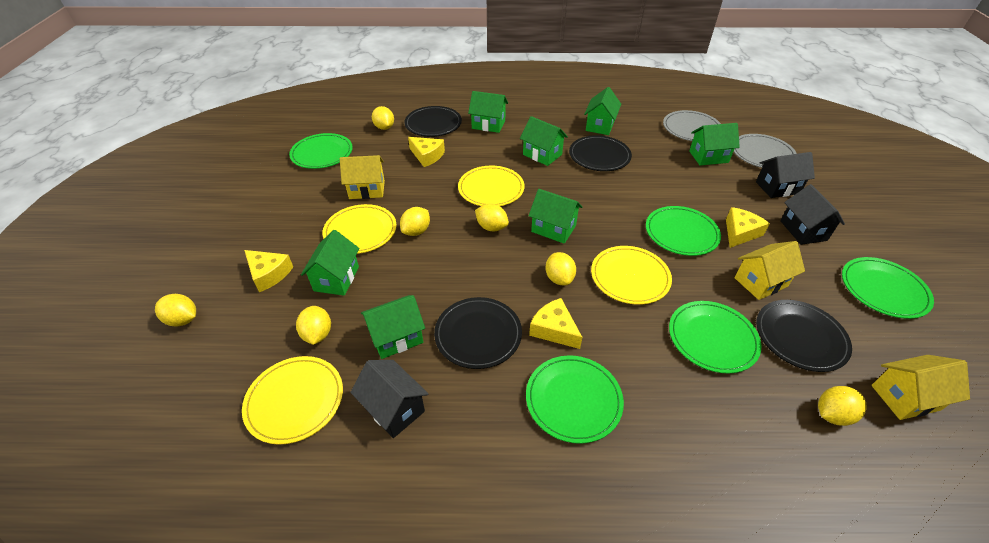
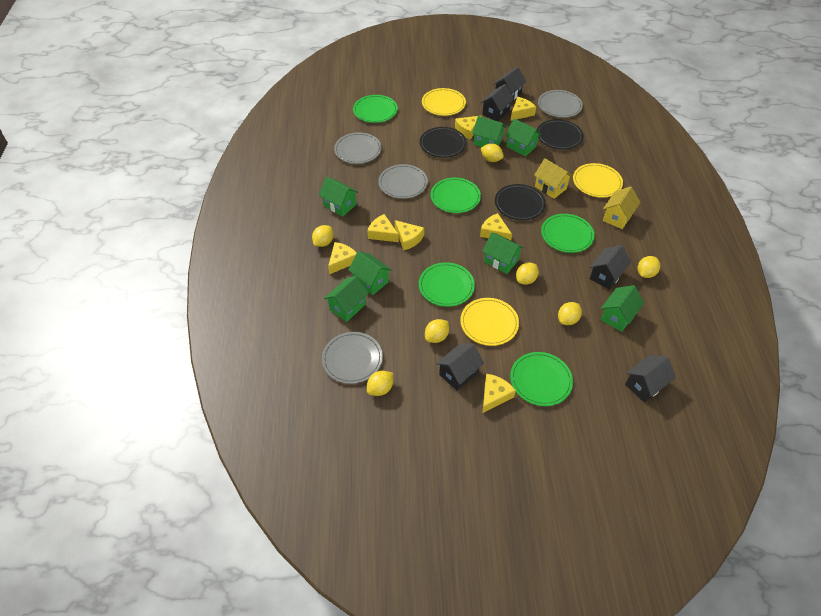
black house: [350,360,428,438] [756,152,815,198] [780,184,845,245] = 3 -> [436,343,484,391] [481,84,514,121] [493,67,526,100] [590,245,631,290] [625,355,676,403] = 5
black plate: [404,106,462,137] [434,297,522,369] [569,135,632,171] [756,300,852,372] = 4 -> [420,127,467,158] [495,184,546,220] [537,119,583,150] = 3
grey plate: [663,110,721,141] [733,134,797,168] = 2 -> [322,332,383,384] [334,132,381,164] [378,164,428,199] [538,90,583,118] = 4
yellow cheese: [244,250,293,292] [408,137,445,167] [529,298,582,349] [726,207,770,248] = 4 -> [328,242,357,274] [367,214,399,242] [395,220,424,250] [455,116,482,140] [480,213,512,241] [482,374,516,413] [511,97,536,121] = 7
yellow house: [340,155,385,199] [735,241,805,300] [871,355,970,420] = 3 -> [534,158,573,199] [603,186,640,229] = 2
yellow plate: [242,356,343,445] [323,204,397,254] [458,165,525,206] [591,246,672,305] = 4 -> [422,88,466,116] [460,298,519,346] [573,163,623,198] = 3

